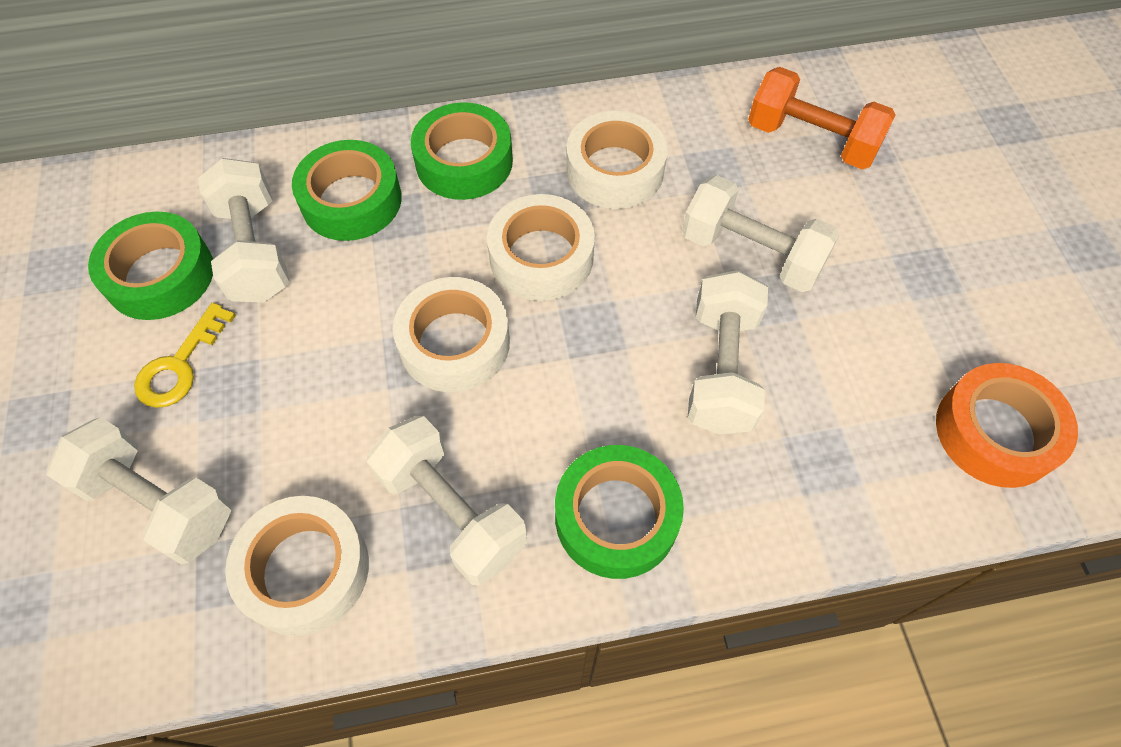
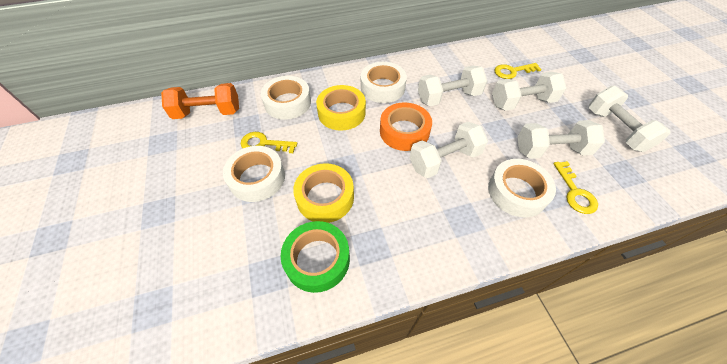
green tape: [88,211,213,320] [292,140,402,241] [411,102,513,200] [555,445,684,579] = 4 -> [281,221,350,293] = 1
yellow key: [134,303,236,408] = 1 -> [241,132,297,153] [495,63,542,79] [553,161,598,214] = 3
yellow tape: none = 0 -> [293,163,354,223] [316,85,366,131] = 2

